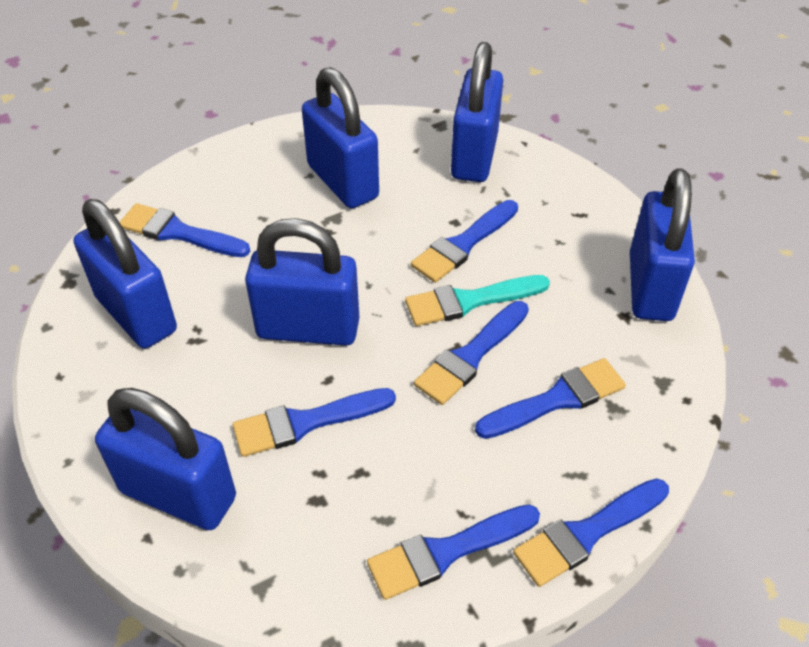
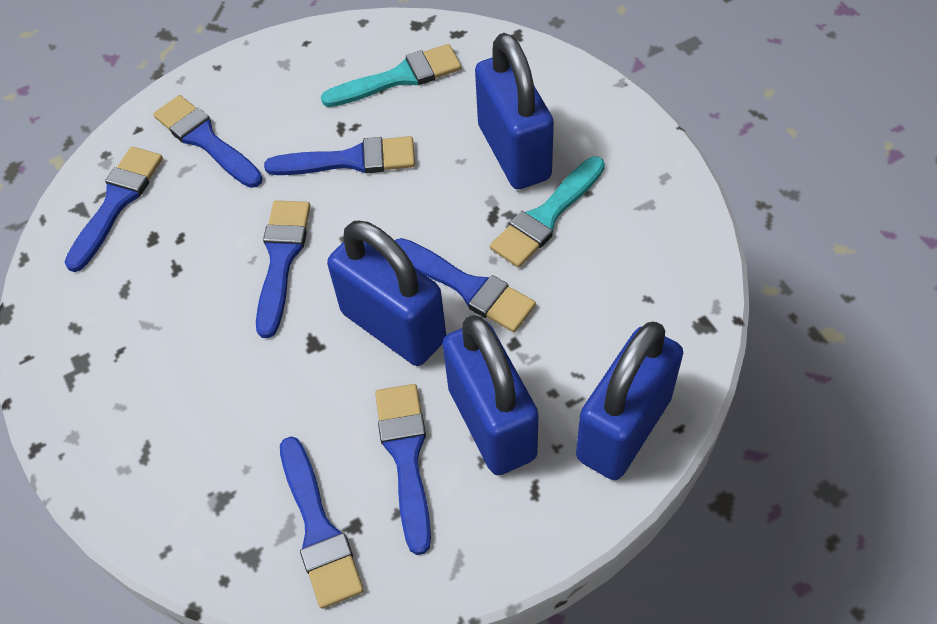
blue padlock: [73,199,177,348] [95,388,236,530] [245,218,359,346] [302,67,379,208] [451,42,503,182] [630,168,695,321] = 6 -> [327,221,446,366] [442,315,538,475] [475,33,554,189] [576,322,683,480] = 4
turquoise brush: [405,275,550,326] = 1 -> [321,44,462,107] [490,157,605,268] = 2

